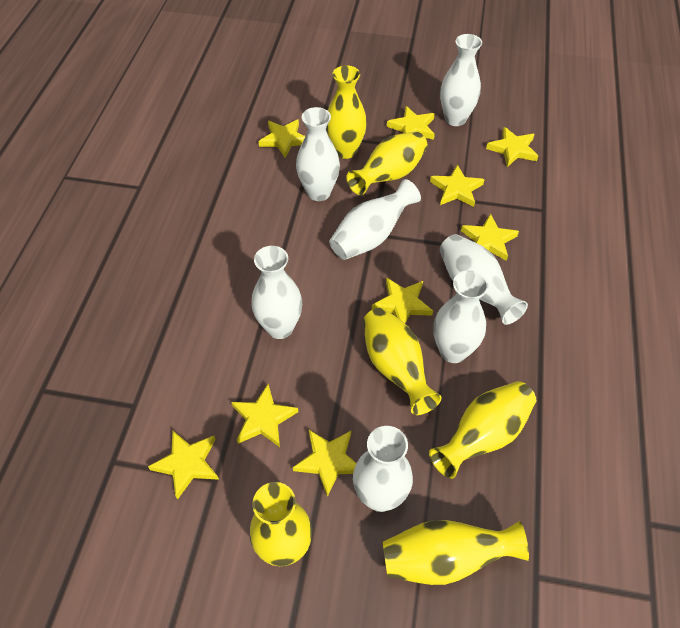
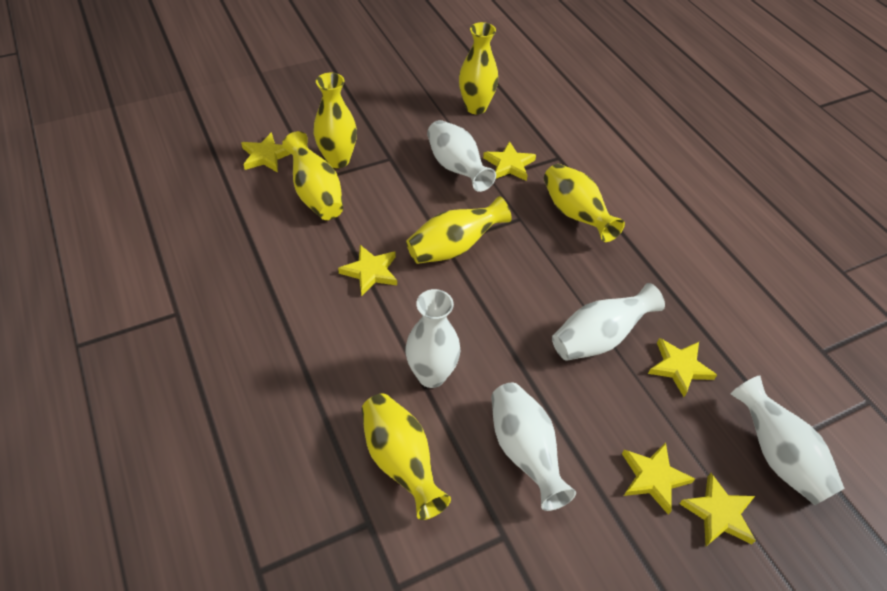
white vase: [251,246,302,339] [296,107,340,201] [329,179,421,260] [353,426,413,512] [433,270,489,363] [440,34,482,126] [440,234,528,325] = 7 -> [405,289,460,388] [427,120,496,192] [491,383,576,511] [552,283,665,361] [731,376,845,505] = 5
yellow star: [148,431,219,500] [231,384,298,447] [258,119,305,158] [293,430,357,497] [372,277,433,323] [387,106,435,140] [430,165,485,207] [461,213,519,261] [486,127,538,167] = 9 -> [241,132,291,173] [338,245,397,296] [483,141,536,181] [622,442,695,515] [648,338,717,397] [679,473,756,546] = 6

